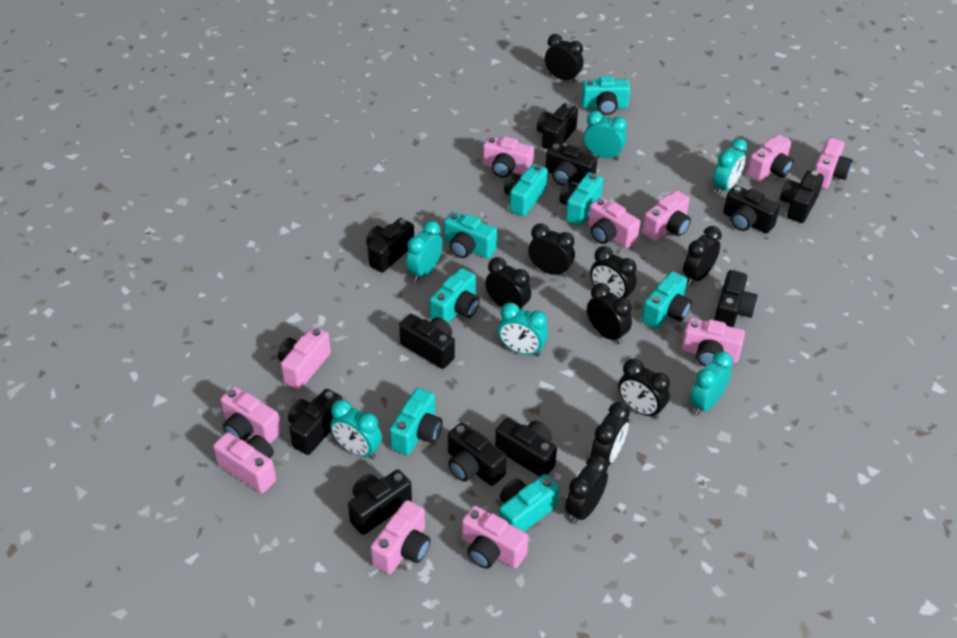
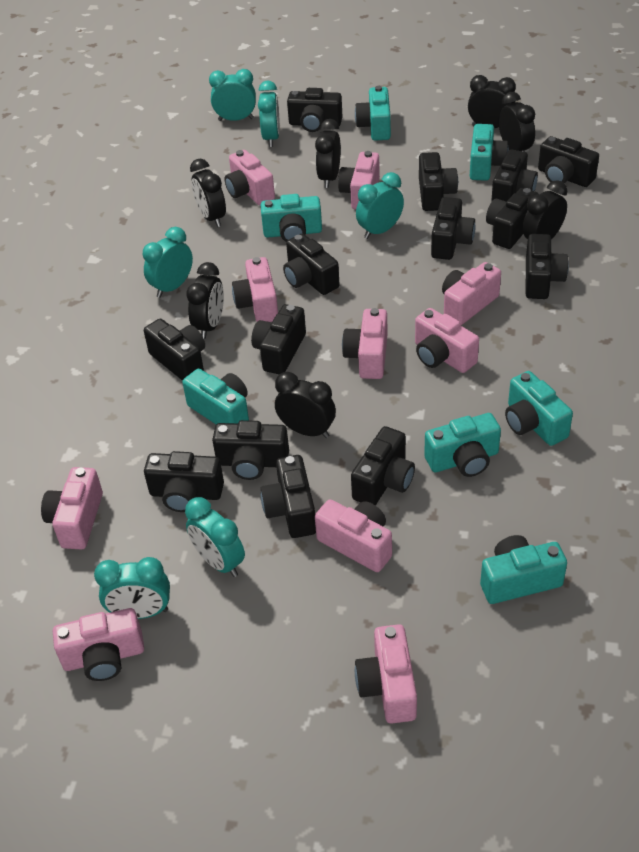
black camera: [288,389,342,455] [348,470,412,535] [366,218,414,273] [399,314,455,369] [448,422,507,486] [495,417,557,477] [537,103,578,150] [546,143,597,186] [714,270,758,327] [723,185,780,234] [780,170,824,223] = 11 -> [144,319,205,381] [144,451,224,512] [212,420,289,480] [251,304,306,374] [261,455,316,538] [283,234,340,295] [287,88,342,132] [351,426,415,505] [419,152,458,211] [431,197,475,260] [486,188,538,249] [491,149,538,202] [525,234,569,299] [538,136,599,187] = 14
black clock: [485,257,531,309] [528,223,575,277] [545,34,583,83] [565,455,608,524] [587,283,632,344] [590,246,637,299] [591,402,630,466] [618,359,670,419] [683,226,722,286] = 9 -> [186,262,224,339] [190,159,226,227] [275,372,336,438] [315,119,341,188] [468,75,516,128] [499,92,535,152] [522,180,567,239] = 7
pink camera: [213,432,276,493] [220,386,282,444] [278,327,331,390] [370,500,431,574] [462,506,528,569] [483,136,534,178] [588,197,640,248] [642,190,691,241] [682,318,745,367] [747,134,793,182] [814,138,853,189] = 11 -> [41,467,103,550] [53,608,144,681] [225,150,275,205] [232,257,278,322] [315,499,392,572] [338,151,380,209] [342,308,388,379] [355,624,417,724] [415,308,479,373] [442,262,501,325] = 10
turquoise camera: [389,388,443,455] [429,268,480,323] [444,211,497,258] [499,474,560,532] [504,164,548,216] [560,172,603,226] [581,76,630,115] [641,271,692,329] = 8 -> [182,369,249,424] [261,194,322,242] [355,86,391,141] [424,413,501,477] [470,124,509,181] [480,535,567,604] [505,371,573,446] = 7

